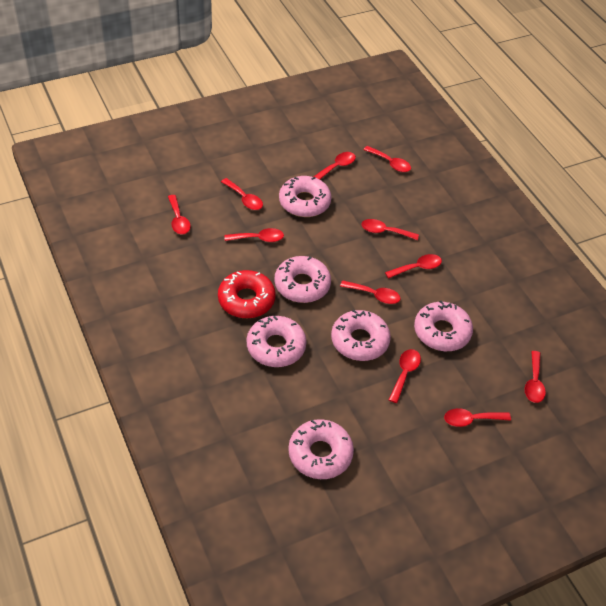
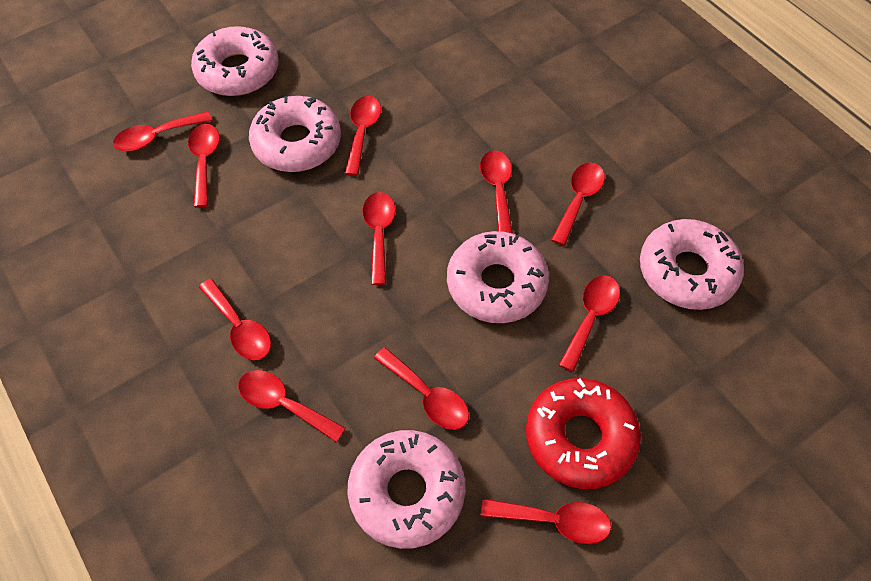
pink donut: [247,316,307,367] [274,256,331,303] [279,176,332,217] [288,419,354,479] [331,310,391,361] [414,301,473,351] = 6 -> [191,26,279,96] [249,96,341,172] [347,430,465,549] [447,231,549,323] [640,219,744,310] = 5

